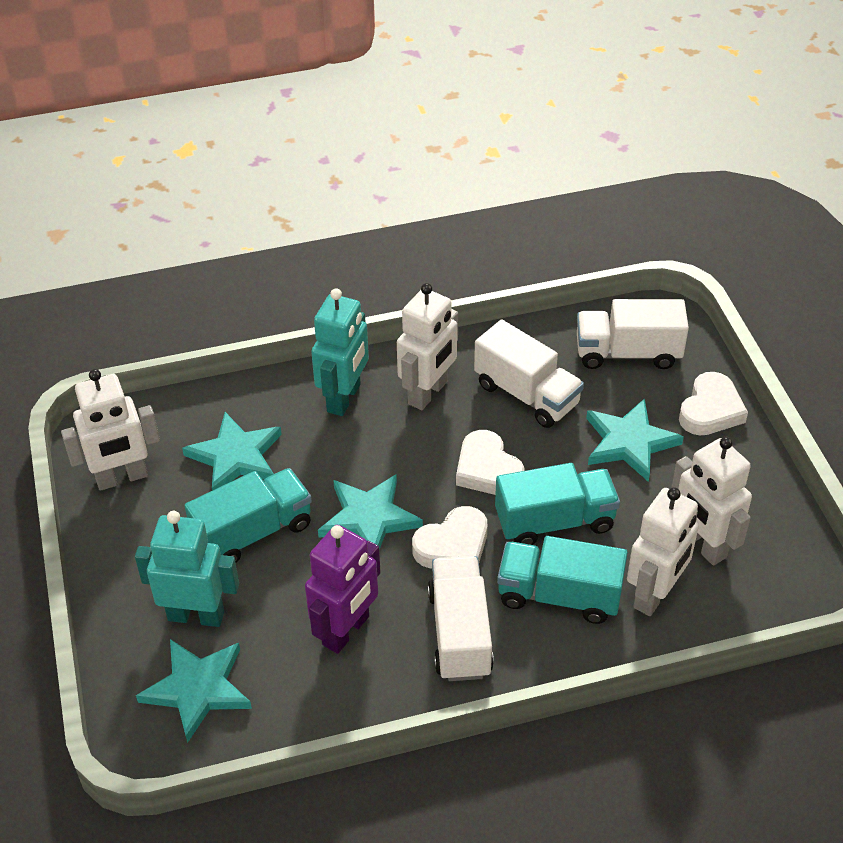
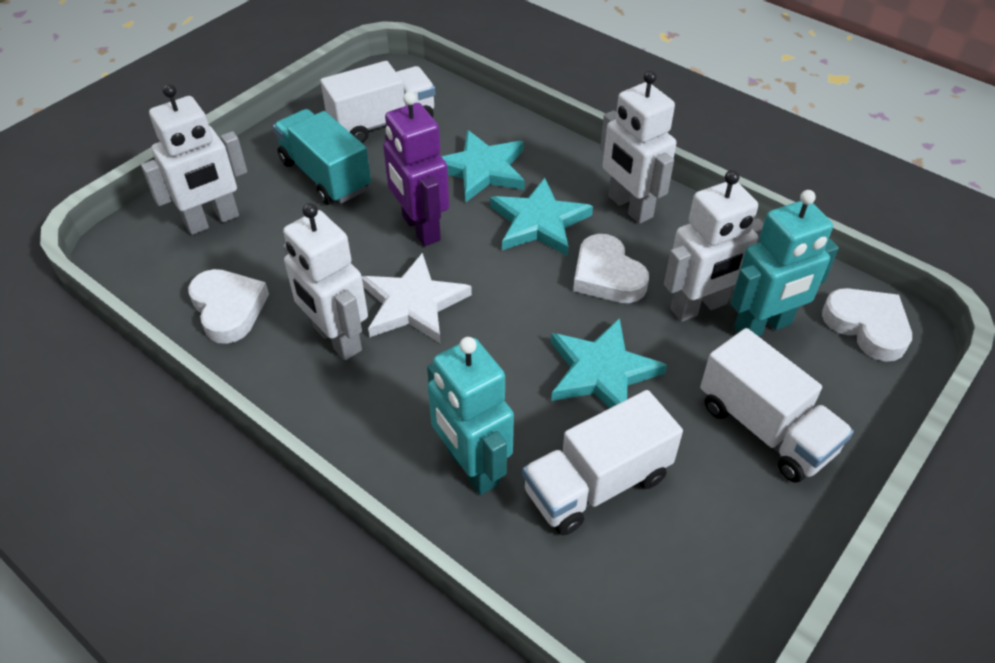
turquoise star: [136,639,252,743] [182,412,282,491] [318,474,423,550] [586,398,684,482] = 4 -> [441,130,525,203] [490,178,593,256] [551,318,667,408] = 3
turquoise truck: [185,468,312,563] [495,463,620,545] [497,536,628,624] = 3 -> [273,109,371,205] = 1
white star: none = 0 -> [362,253,472,344] = 1

